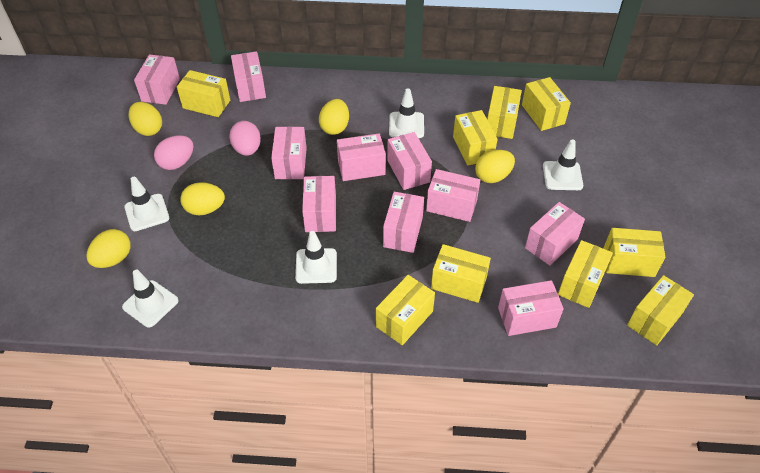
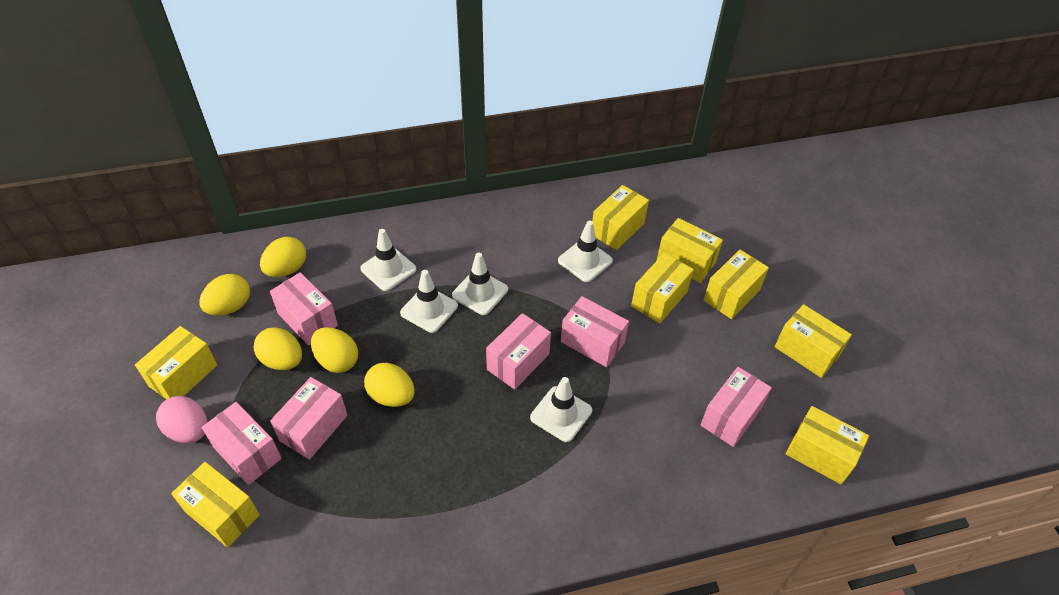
pink box: [134,54,180,105] [231,51,266,102] [271,127,307,179] [302,176,336,232] [337,134,386,181] [383,192,424,253] [387,132,432,190] [426,169,480,222] [498,280,564,336] [525,202,585,266] = 10 -> [202,402,282,485] [270,272,338,345] [270,377,347,460] [486,313,551,389] [561,296,629,367] [701,367,772,447] = 6
pink egg: [154,135,193,170] [229,121,261,156] = 2 -> [156,396,208,443] = 1
yellow box: [177,70,230,117] [376,275,435,345] [431,244,491,303] [453,110,498,166] [487,86,522,139] [522,77,571,131] [558,240,613,308] [603,228,665,277] [627,275,694,345] = 9 -> [135,326,217,399] [171,462,260,547] [592,185,649,250] [631,253,694,324] [657,218,723,283] [703,250,769,319] [775,304,852,378] [786,406,869,485] = 8

